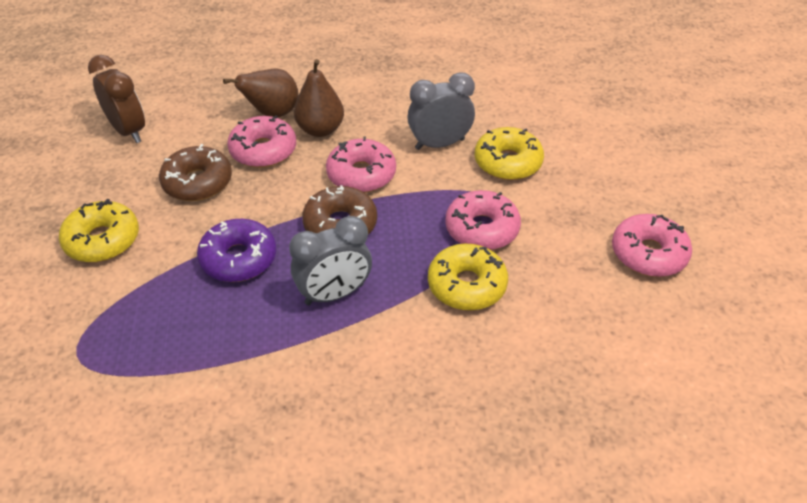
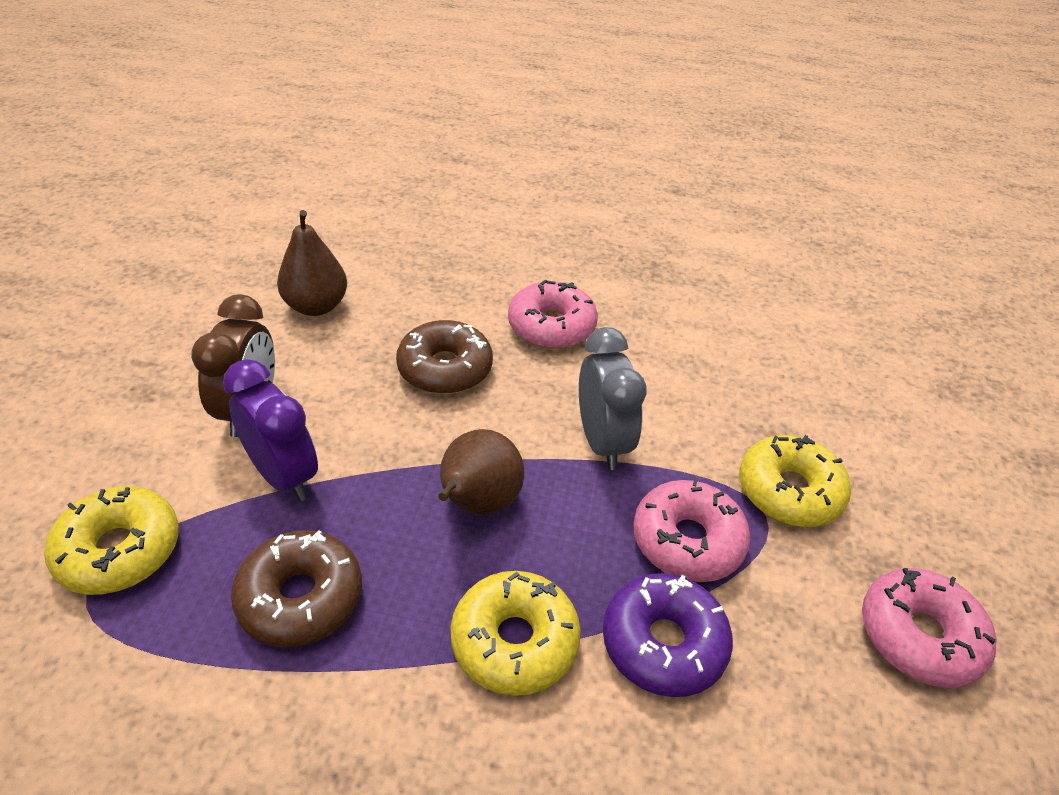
grey clock: [289,216,372,305] [407,72,475,150] = 2 -> [579,327,647,470] = 1
pink donut: [227,115,296,168] [326,137,396,193] [445,190,521,250] [612,214,692,277] = 4 -> [508,279,598,349] [633,478,751,582] [862,568,997,688] = 3
purple clock: none = 0 -> [223,359,318,501] = 1

